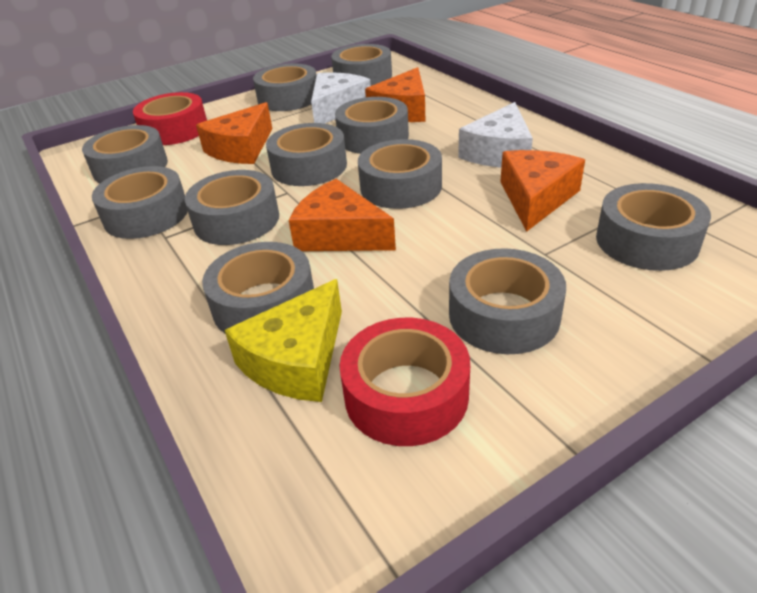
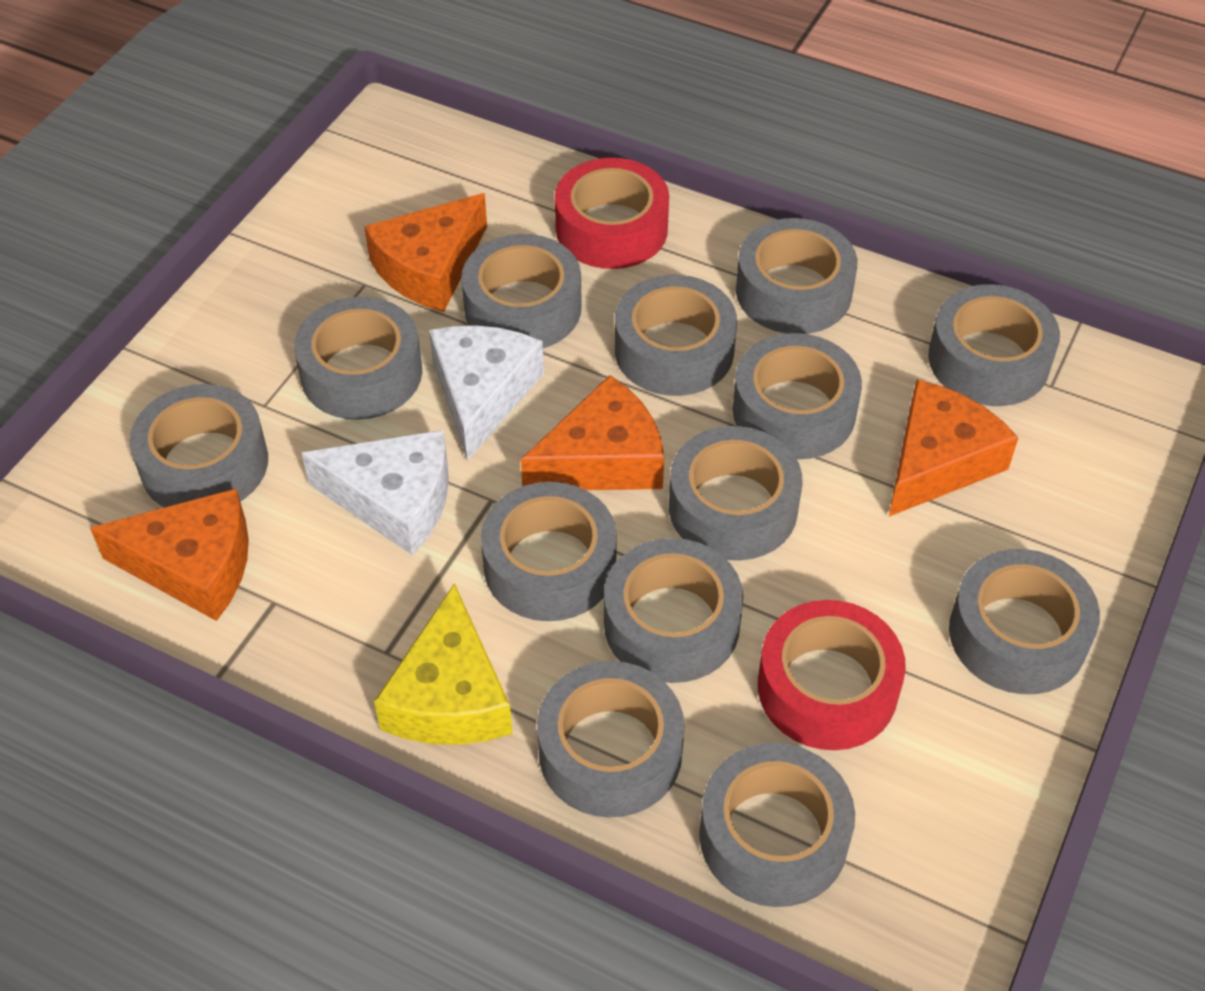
grey tape: [82,125,168,183] [92,166,188,239] [185,170,279,245] [202,242,314,333] [253,63,316,111] [266,123,347,186] [331,44,392,86] [335,97,409,154] [358,139,442,209] [449,248,566,354] [596,183,711,271] = 11 -> [129,384,268,508] [294,297,422,420] [461,234,582,348] [481,482,617,621] [537,661,684,818] [604,538,743,683] [615,275,737,396] [669,426,803,561] [699,743,855,907] [732,333,862,459] [736,218,857,334] [928,284,1060,406] [949,549,1100,694] = 13

